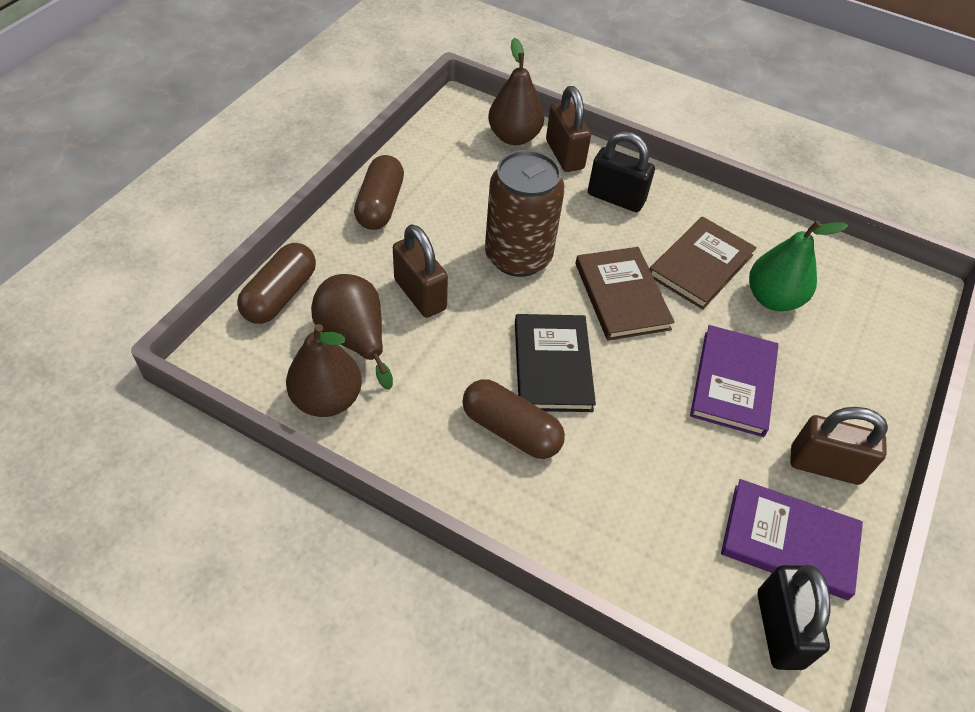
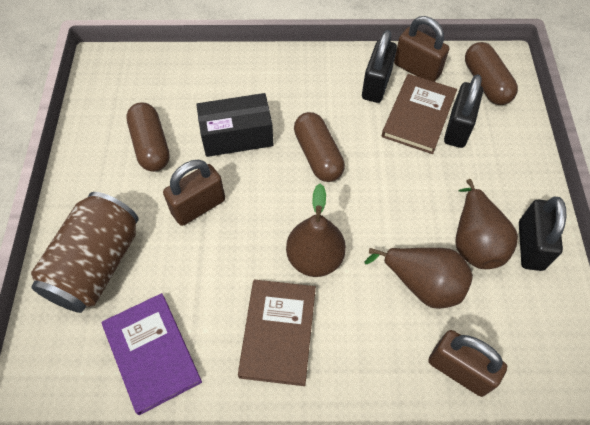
black book: [515,314,596,412] = 1 -> none = 0
black box: none = 0 -> [196,93,274,157] = 1
black padlock: [588,131,655,212] [758,565,830,670] = 2 -> [362,30,397,103] [444,74,483,148] [519,196,566,271] = 3
green pear: [749,221,848,311] = 1 -> none = 0
purple book: [690,325,778,437] [721,479,863,600] = 2 -> [102,293,202,415] = 1

